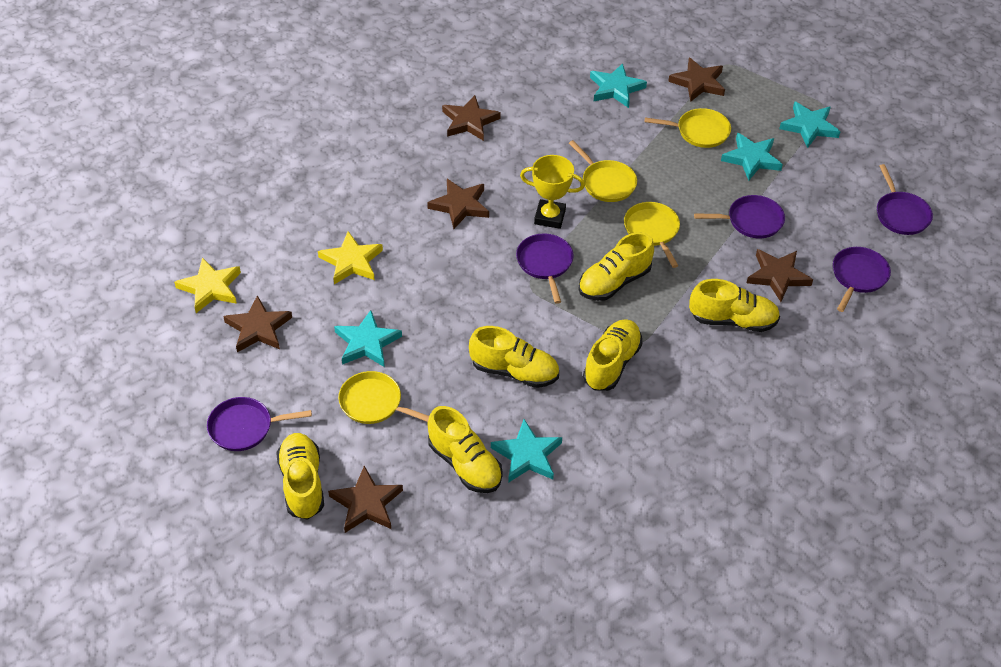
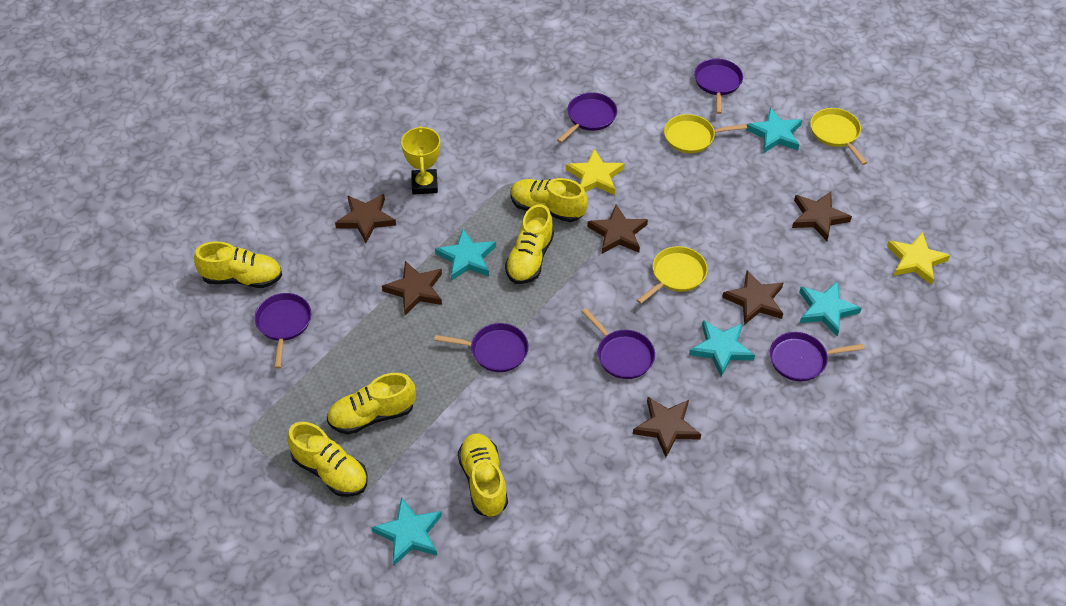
purple pan: [207,397,312,451] [516,233,574,304] [694,195,785,238] [833,247,891,312] [877,164,933,235] = 5 -> [254,293,311,369] [434,323,529,372] [557,92,617,143] [581,308,655,379] [694,59,743,114] [770,332,864,381] = 6
yellow pan: [338,371,429,424] [569,140,637,202] [624,202,680,268] [645,108,731,148] = 4 -> [637,246,708,304] [664,114,747,153] [810,108,867,165] = 3

